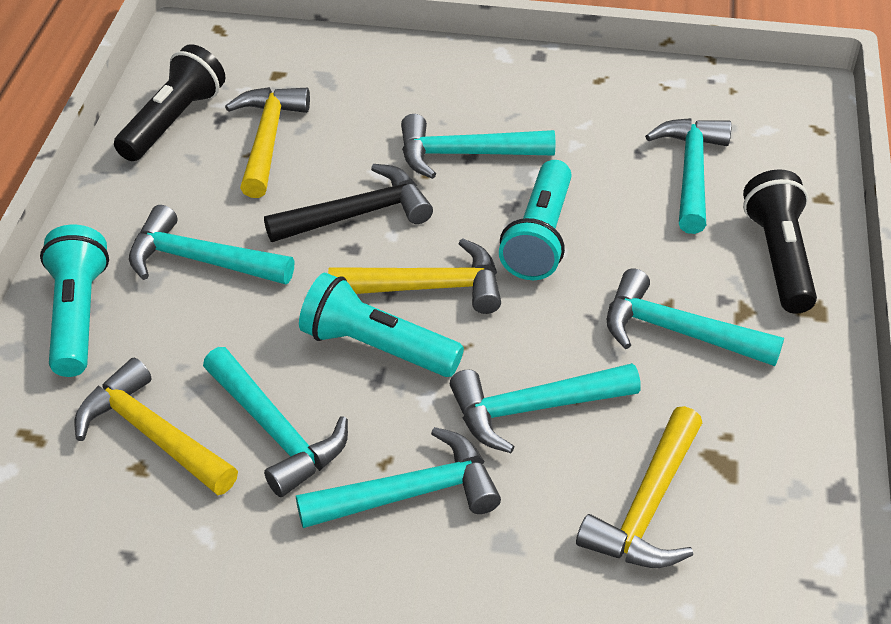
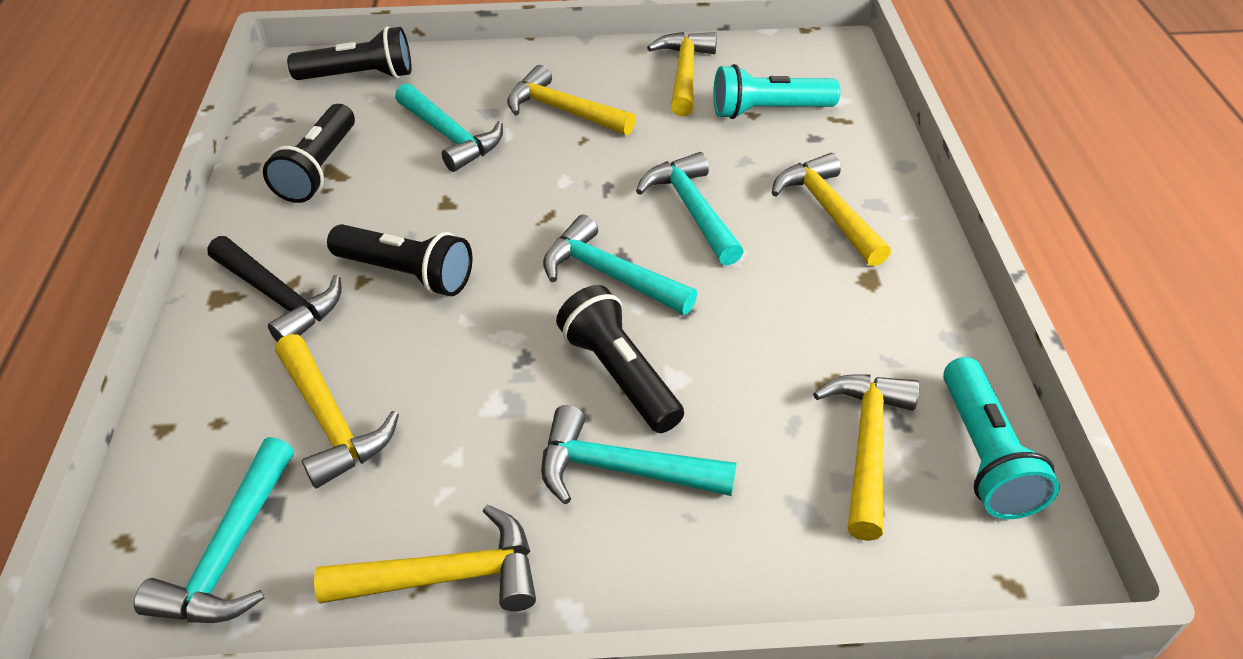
black flashlight: [114,44,226,161] [743,169,817,314] = 2 -> [263,104,355,203] [287,26,412,80] [327,224,472,296] [556,285,684,433] = 4
turquoise flashlight: [40,225,109,377] [299,273,464,377] [499,160,572,280] = 3 -> [713,64,841,119] [943,357,1060,519] = 2
turquoise hammer: [129,205,295,285] [203,347,348,497] [296,427,501,528] [401,114,555,179] [450,363,641,453] [607,269,784,366] [645,118,732,234] = 7 -> [134,437,294,623] [395,83,503,172] [541,405,737,505] [543,215,697,315] [636,152,744,266] = 5
yellow hammer: [74,358,238,495] [225,87,310,198] [328,238,501,314] [576,406,702,568] = 4 -> [275,334,399,489] [314,505,536,611] [507,65,636,135] [647,32,717,116] [772,153,891,267] [813,374,920,541] = 6

